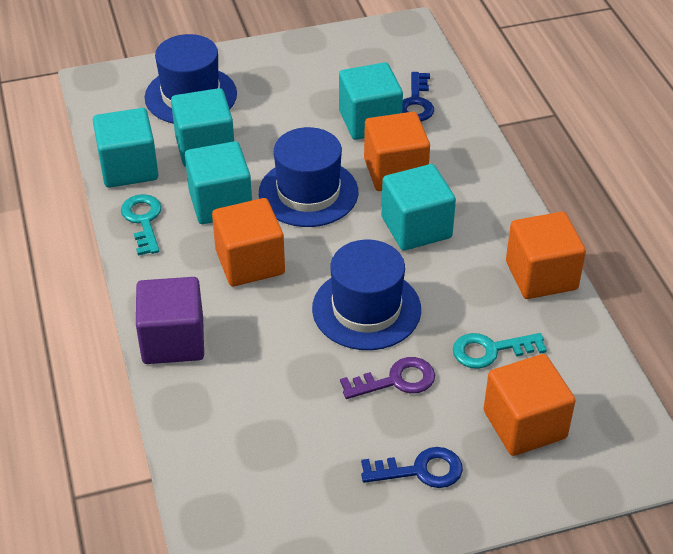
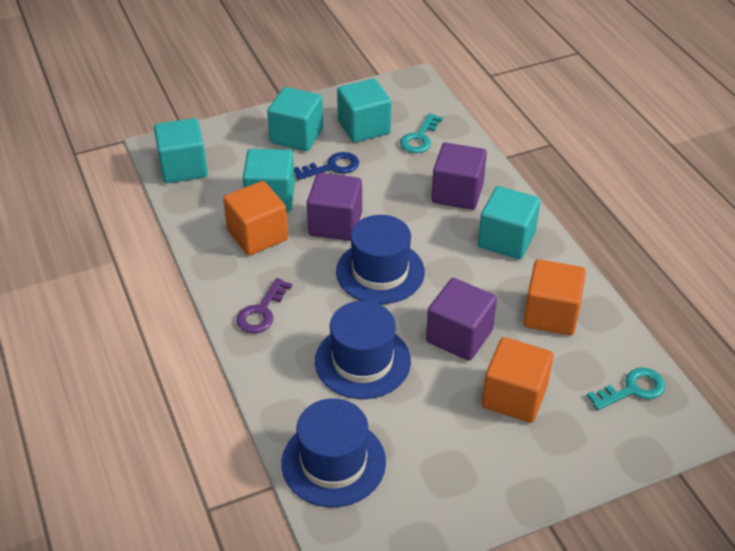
blue key: [361,447,463,488] [402,72,434,121] = 2 -> [294,152,359,180] = 1
orange cube: [212,198,285,287] [364,112,430,191] [483,354,576,456] [506,212,586,299] = 4 -> [223,181,288,256] [482,337,553,423] [523,259,586,336] = 3
purple cube: [136,277,204,364] = 1 -> [307,173,362,241] [426,278,497,361] [431,143,487,210] = 3

